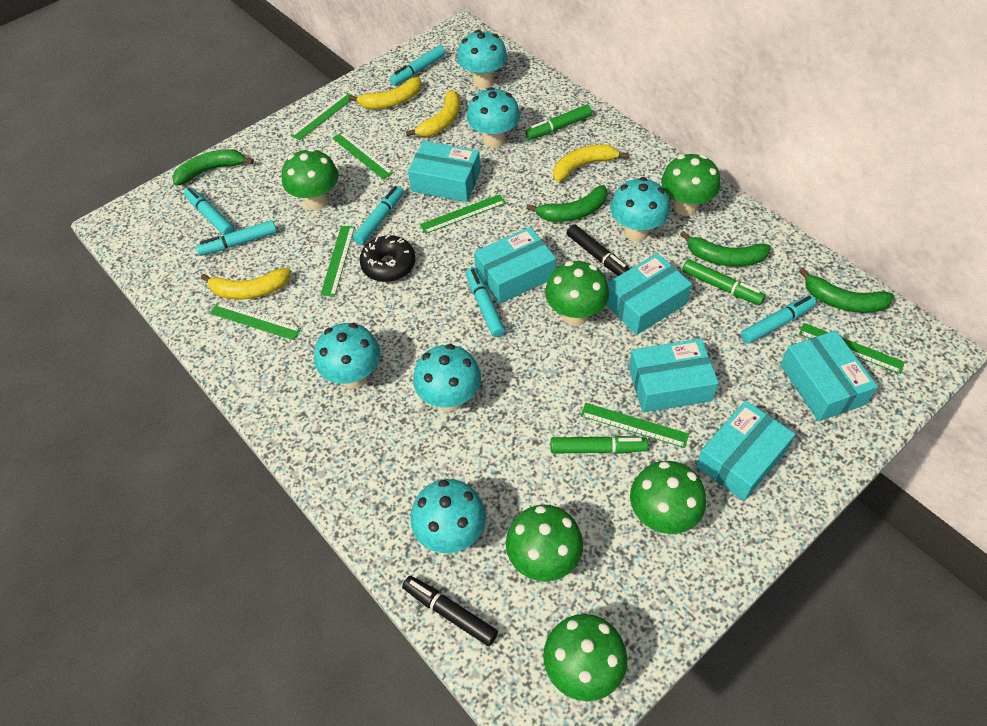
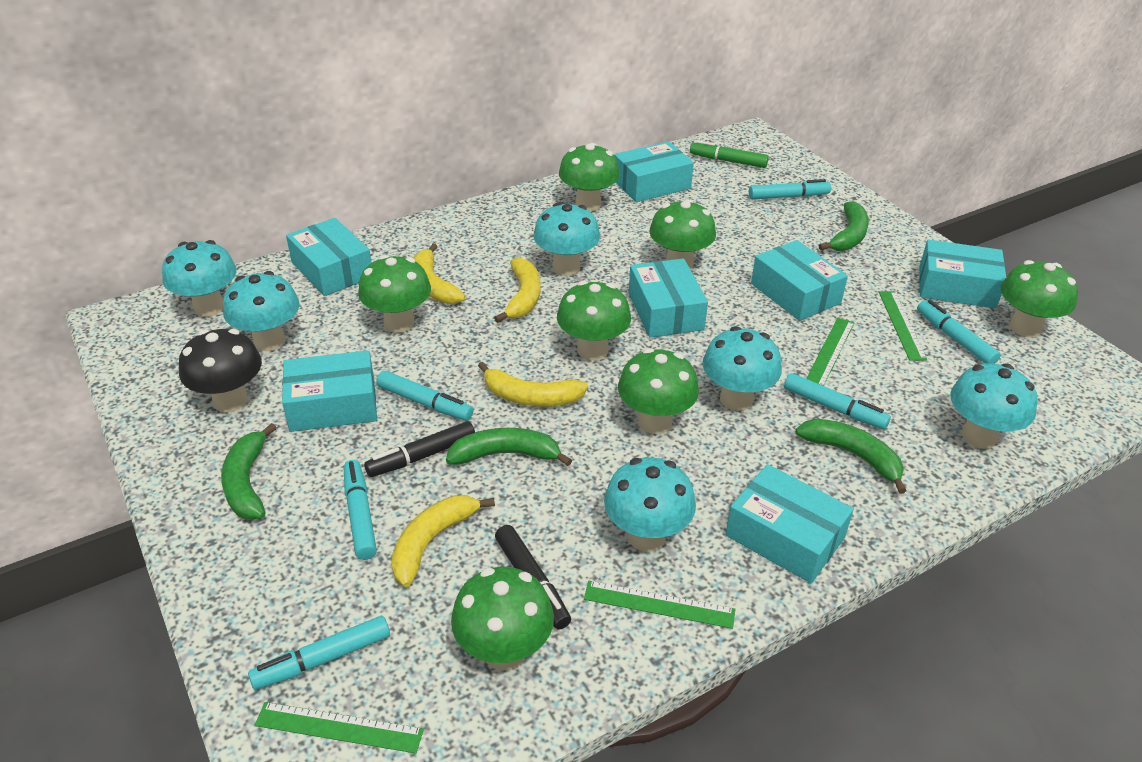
black donut: [359,235,416,282] = 1 -> none = 0
black mushroom: none = 0 -> [179,329,262,413] = 1
green marker: [525,105,592,140] [551,436,648,454] [682,259,765,305] = 3 -> [690,140,769,168] = 1
green mushroom: [281,148,339,210] [506,504,583,582] [543,614,627,701] [545,261,609,326] [630,461,706,534] [661,154,720,216] = 6 -> [358,255,431,333] [451,567,554,671] [557,281,631,360] [559,143,620,211] [618,348,699,434] [649,199,716,270] [1001,260,1078,338] = 7
green ruler: [210,302,301,340] [290,92,353,140] [320,226,355,297] [332,132,393,179] [420,194,506,234] [581,403,689,448] [799,323,905,374] = 7 -> [255,702,424,754] [584,581,735,629] [806,318,854,386] [879,291,927,361] = 4
turquoise box: [408,141,481,202] [474,227,556,304] [606,253,692,335] [629,339,719,413] [696,401,795,501] [780,331,878,421] = 6 -> [282,350,377,432] [286,218,372,296] [614,142,694,202] [629,258,708,337] [725,464,854,583] [751,240,848,321] [919,239,1006,309] = 7

